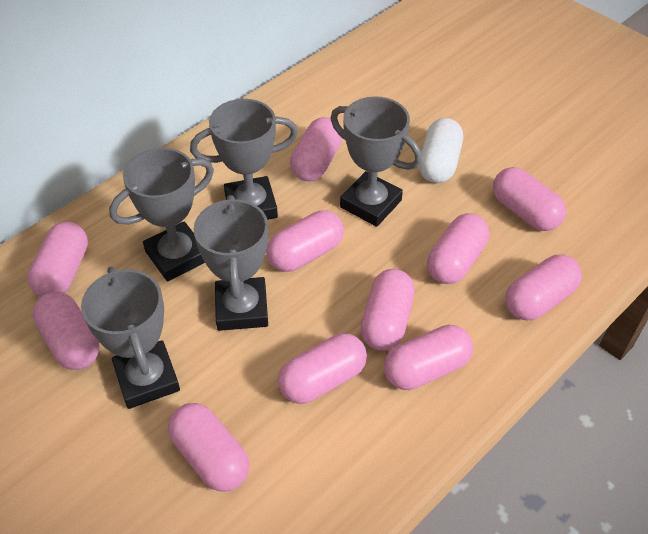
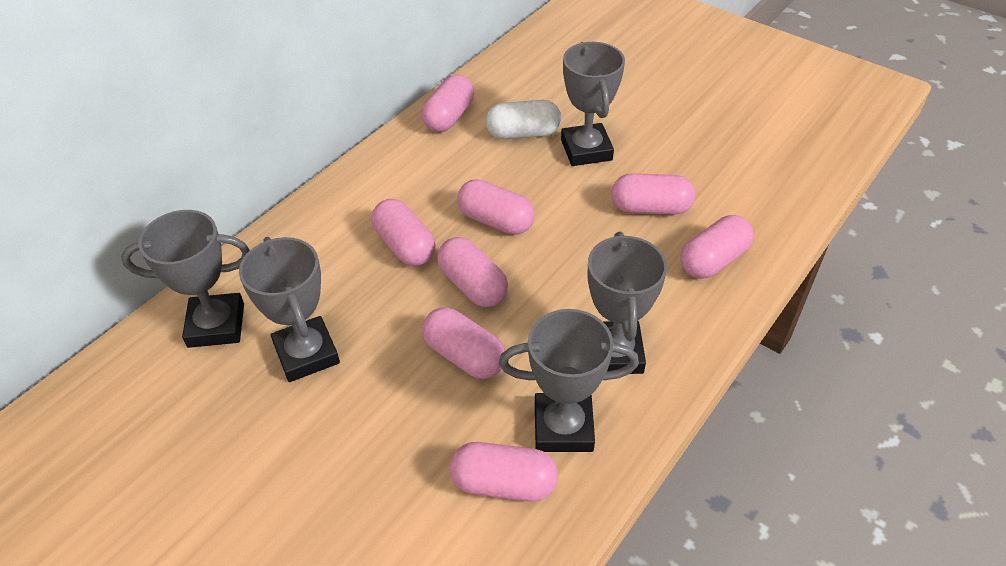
pink capsule: [27,222,88,297] [33,292,99,370] [168,403,249,491] [266,210,344,272] [278,333,367,404] [290,117,342,181] [360,269,415,351] [384,325,473,390] [427,213,489,284] [493,167,566,231] [505,254,582,320] = 11 -> [371,199,435,266] [421,75,474,132] [422,307,505,379] [437,237,508,307] [450,442,558,502] [457,179,535,235] [611,173,695,215] [680,215,754,279] = 8

